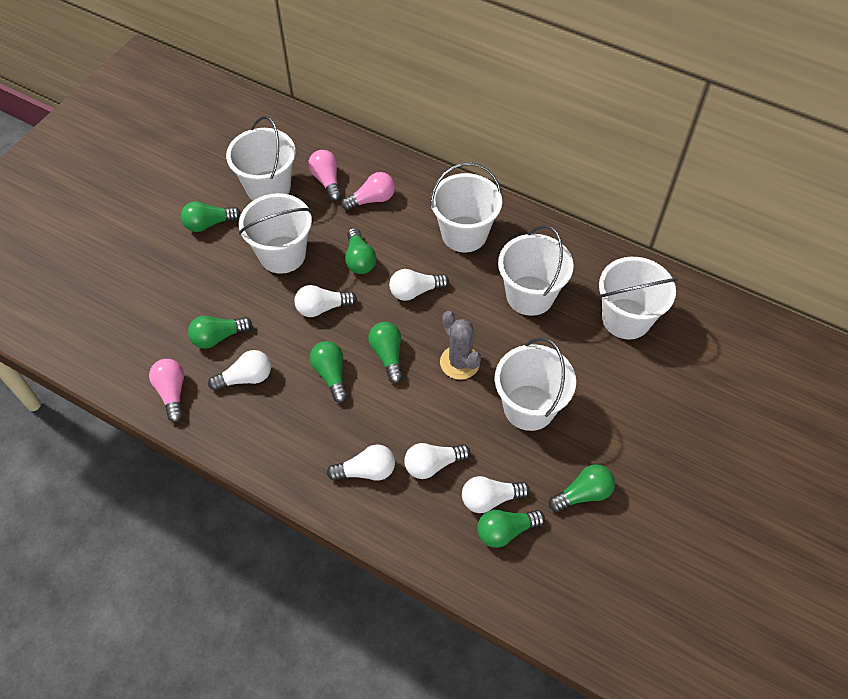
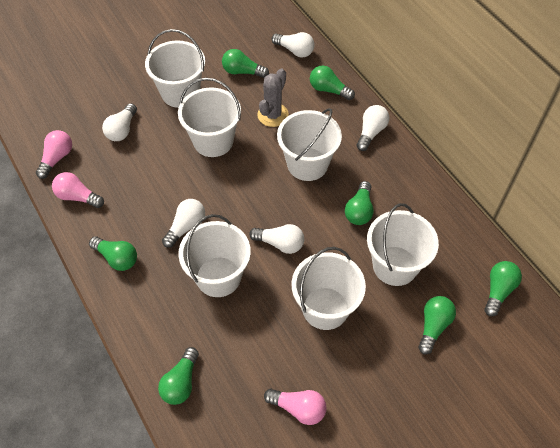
white light bulb: [208,350,271,391] [294,285,357,317] [327,444,395,481] [389,269,449,301] [404,443,470,479] [462,476,530,513] = 6 -> [102,103,137,141] [162,199,205,248] [249,224,304,254] [271,32,315,58] [357,105,389,151] = 5

